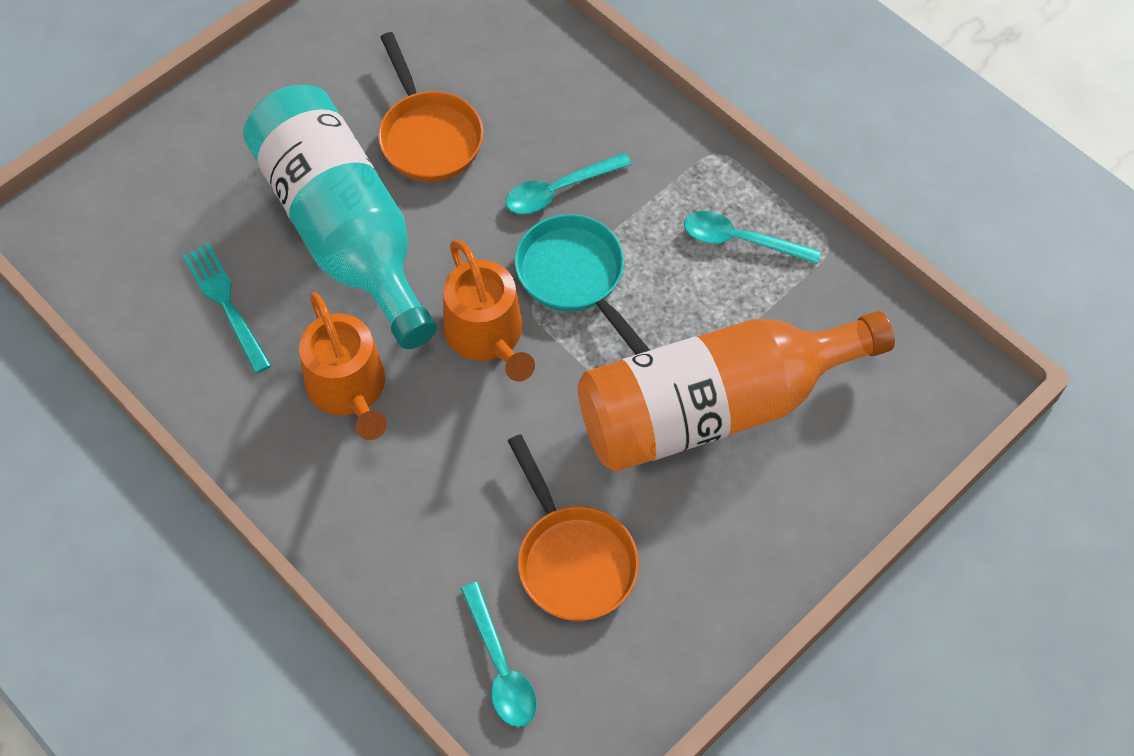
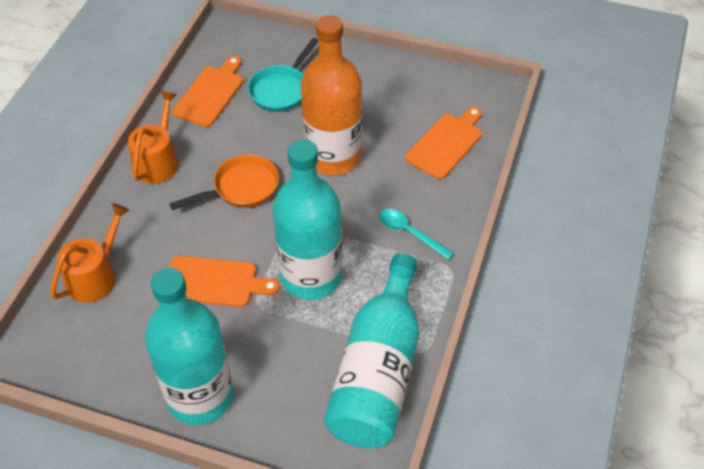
orange cutting board: none = 0 -> [169,256,280,307] [172,56,243,127] [405,107,482,179] = 3
orange pan: [378,32,483,182] [508,434,639,621] = 2 -> [170,154,279,210] = 1
turquoise bottle: [243,85,437,349] = 1 -> [145,268,234,425] [273,139,342,300] [324,253,419,449] = 3
turquoise fork: [183,243,272,374] = 1 -> none = 0
turquoise spoon: [461,582,537,727] [506,153,632,214] [684,211,821,264] = 3 -> [379,209,454,260] = 1

